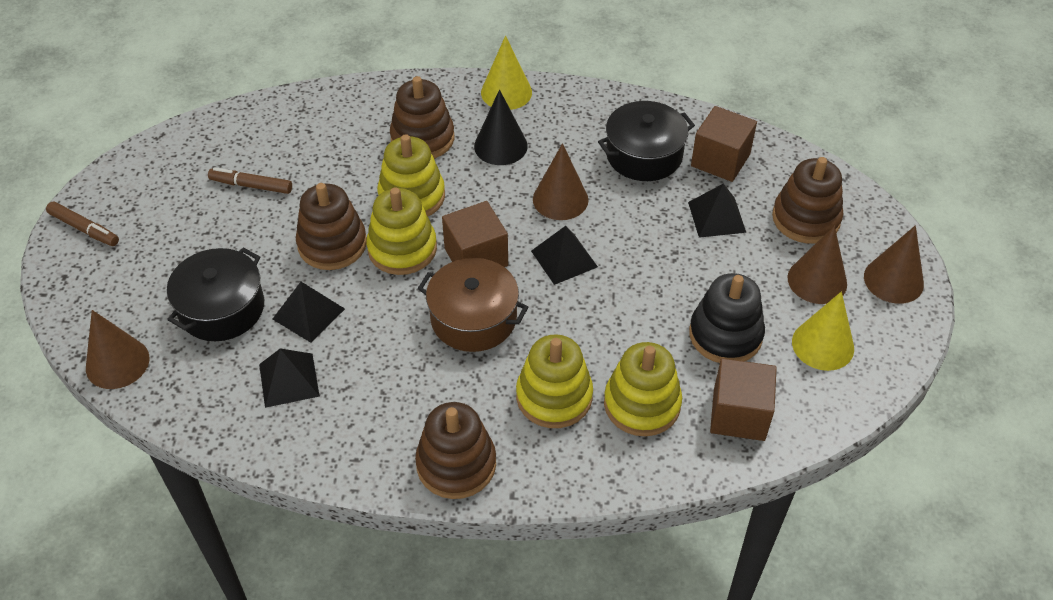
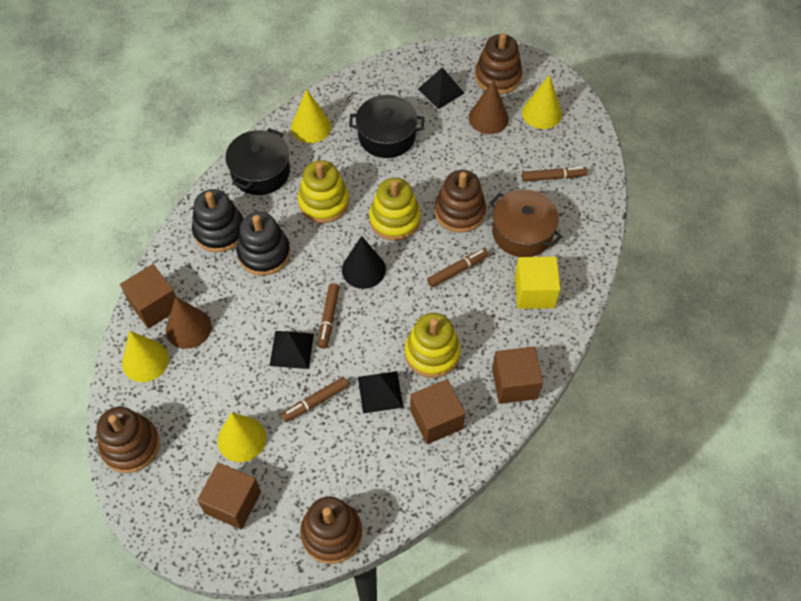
black pyramid: [259,348,320,408] [273,282,345,343] [531,226,598,285] [688,183,746,238] = 4 -> [269,331,314,369] [358,371,403,413] [418,67,464,109] = 3
black stacking toy: [689,273,765,363] = 1 -> [192,189,243,252] [237,212,290,275] = 2
brown cone: [86,310,149,389] [533,143,588,220] [787,226,847,304] [864,225,924,304] = 4 -> [166,297,212,349] [469,80,509,134] = 2
brown cube: [442,201,508,267] [691,106,757,182] [710,358,777,441] = 3 -> [120,264,176,329] [197,462,261,530] [410,379,466,444] [492,347,543,404] = 4
brown marker: [46,201,119,246] [208,167,292,194] = 2 -> [281,377,349,422] [318,283,339,348] [427,248,488,287] [522,167,587,182] = 4
yellow cone: [481,36,532,110] [792,292,854,371] = 2 -> [122,331,169,382] [218,413,266,462] [291,89,331,143] [522,75,562,129] = 4
yellow cube: none = 0 -> [515,257,560,309] = 1
yellow stacking toy: [366,187,437,275] [377,134,445,216] [516,334,593,428] [604,342,682,436] = 4 -> [298,160,349,223] [369,178,421,241] [405,313,461,378] = 3

